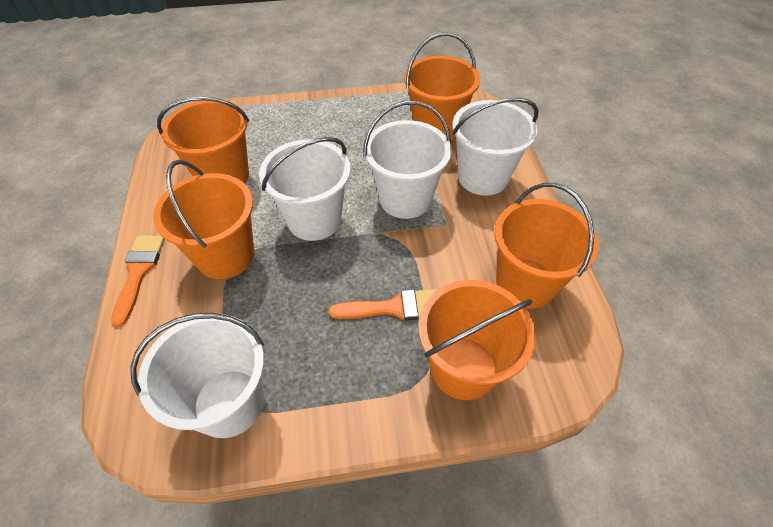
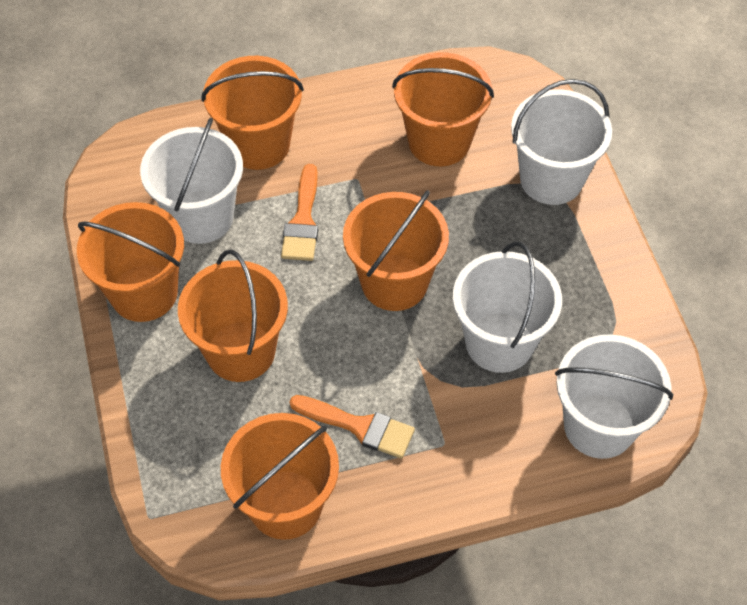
orange bucket: [153,160,254,279] [157,96,249,184] [404,32,480,141] [418,280,536,400] [494,183,599,309] = 5 -> [77,202,184,322] [178,250,288,382] [201,56,304,170] [221,413,339,540] [343,190,449,311] [392,52,494,166] = 6

